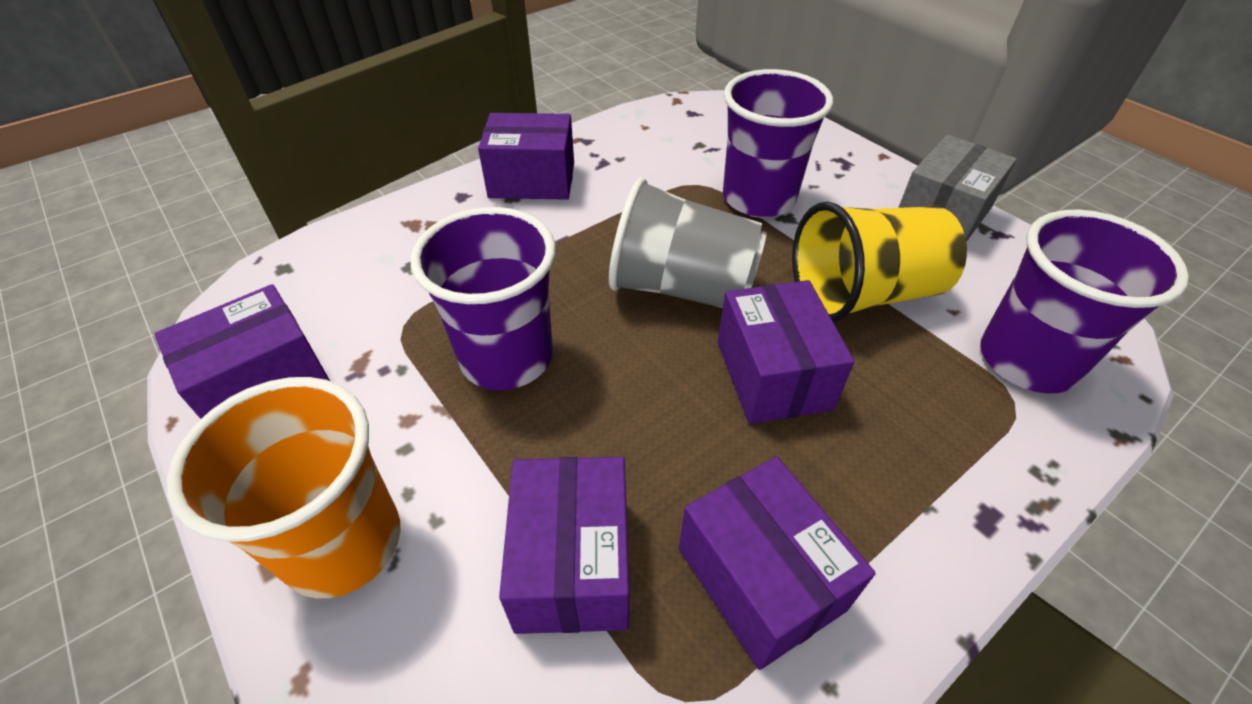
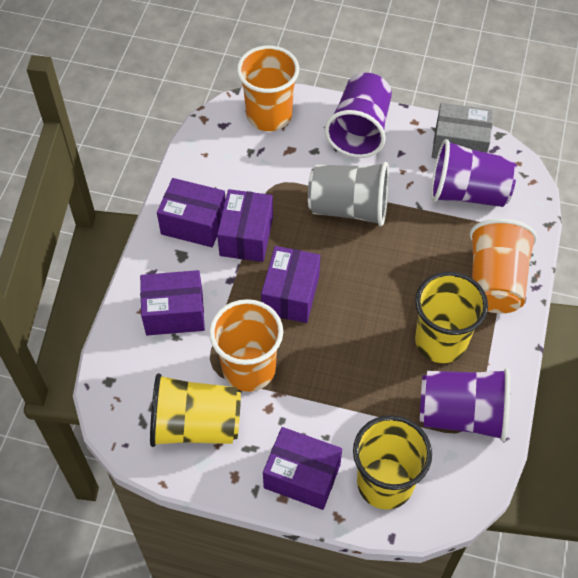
orange cup: [167,377,400,598] = 1 -> [209,299,283,392] [237,46,299,131] [470,219,537,313] = 3
yellow cup: [792,202,967,322] = 1 -> [150,373,241,447] [353,415,432,510] [415,272,488,363] = 3

